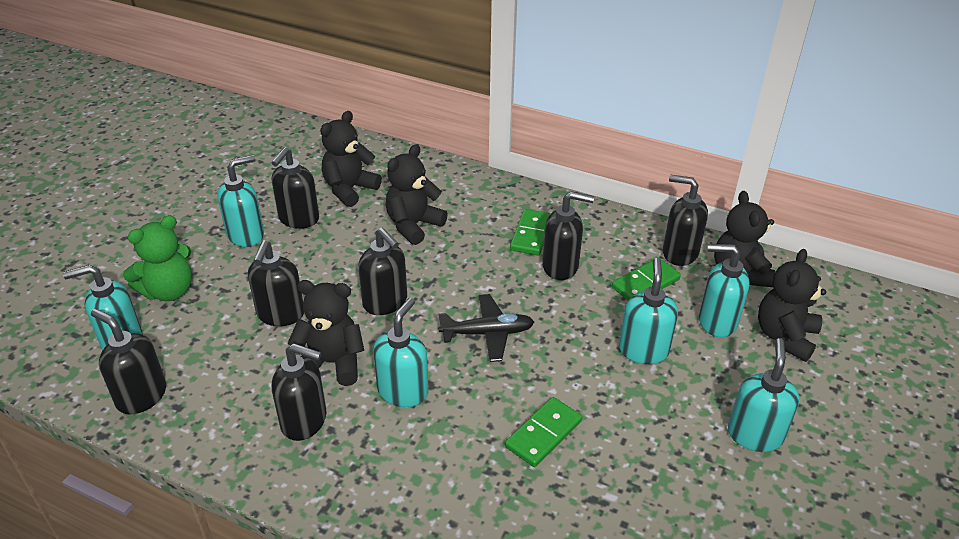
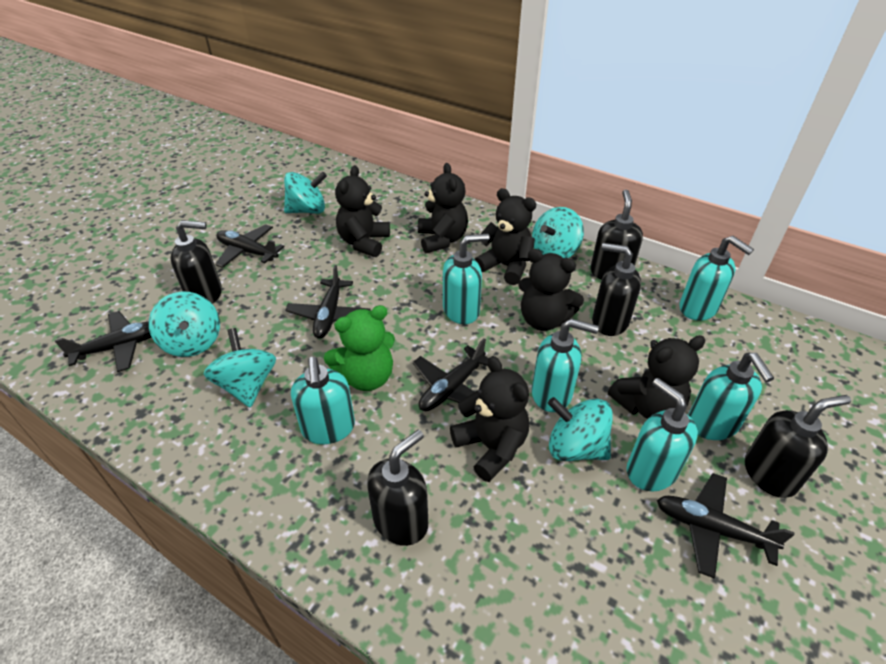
black plane: [438,294,534,362] = 1 -> [55,311,151,372] [215,224,285,268] [285,265,371,339] [413,338,488,411] [657,473,794,579] = 5
black soap dispenser: [91,309,166,414] [248,240,304,326] [271,147,319,229] [272,343,327,441] [358,228,407,315] [542,191,594,280] [663,175,708,266] = 7 -> [171,220,222,304] [367,430,428,546] [590,189,643,280] [592,243,641,336] [745,395,851,498] = 5
black teddy bear: [287,280,364,386] [320,111,382,207] [386,144,448,245] [714,191,775,287] [758,249,826,362] = 5 -> [335,165,390,257] [418,163,468,253] [450,356,529,482] [475,188,536,285] [518,249,584,331] [608,335,706,419] = 6
green domino: [505,397,582,467] [510,209,551,255] [612,258,681,300] = 3 -> none = 0
turquoise spinning top: none = 0 -> [149,292,220,357] [204,328,276,407] [284,172,327,214] [532,207,584,258] [548,397,613,461] = 5

